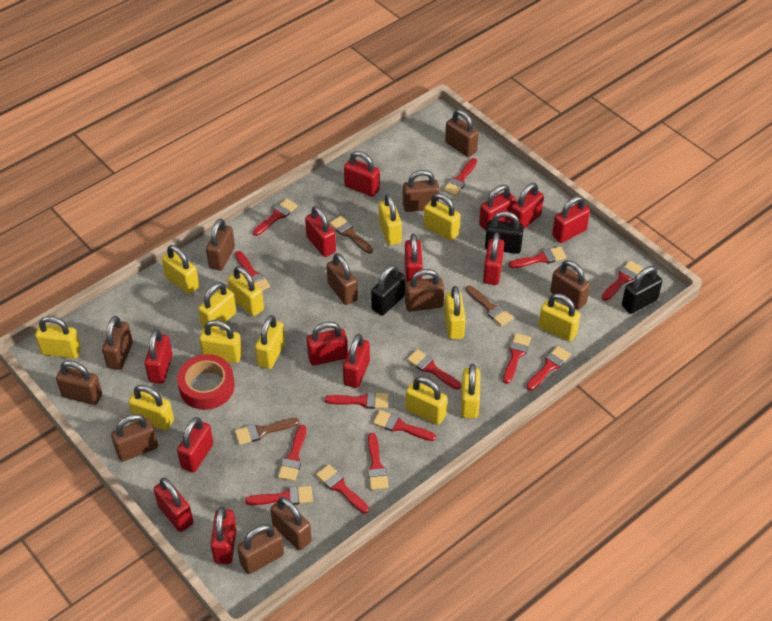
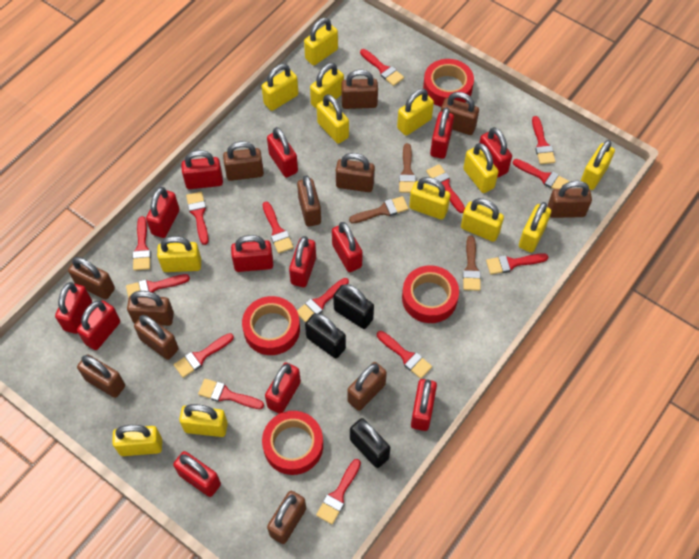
brown padlock: [56,360,102,405] [102,316,133,370] [111,414,158,462] [206,218,235,271] [237,524,284,574] [270,497,312,550] [327,253,358,305] [403,170,440,212] [405,269,444,312] [445,110,478,157] [550,260,590,310] = 11 -> [68,257,115,299] [77,354,125,398] [127,291,174,326] [134,315,179,360] [223,141,264,181] [267,491,306,544] [297,175,321,227] [336,153,375,192] [341,70,378,109] [347,362,387,411] [441,92,479,135] [547,181,592,218] = 12
red tape: [177,354,235,410] = 1 -> [242,296,300,355] [262,411,323,475] [402,265,459,323] [423,59,474,107] = 4

